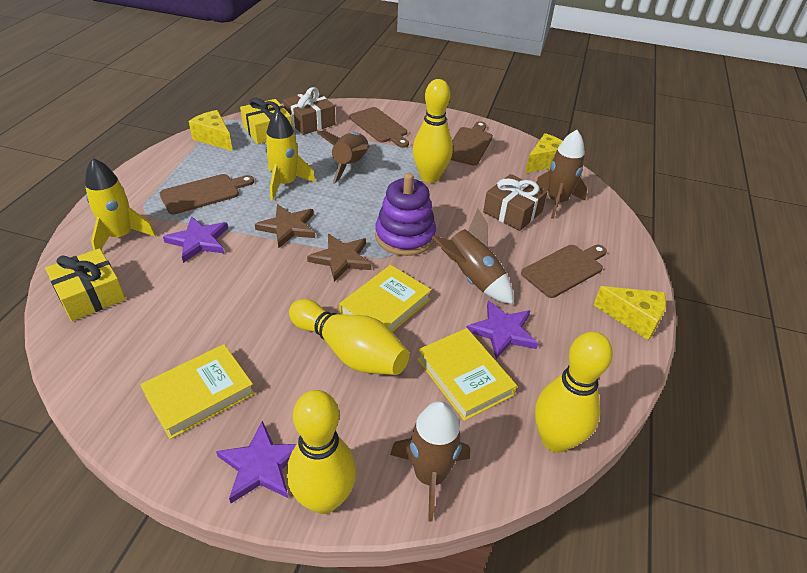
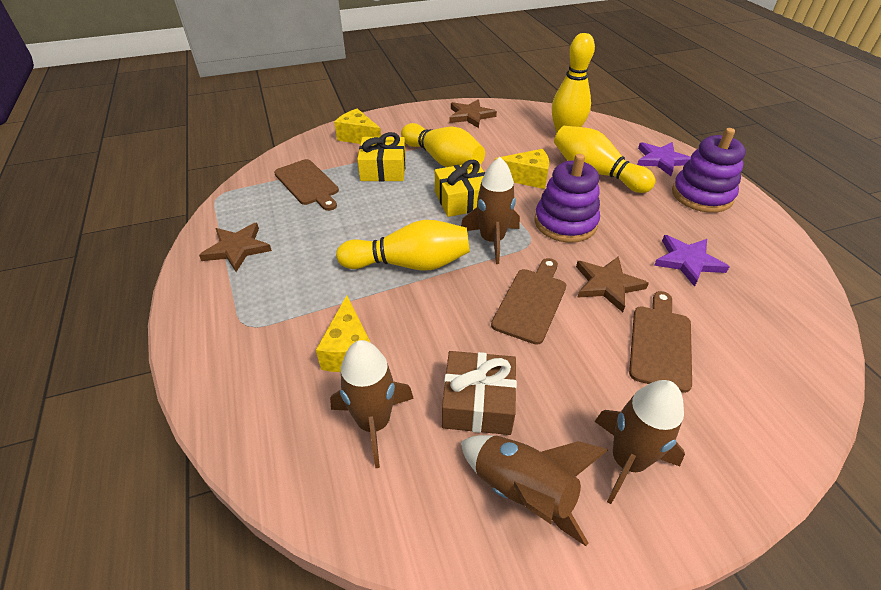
brown cutting board: [160,174,254,214] [349,107,409,148] [450,121,493,166] [521,245,607,298] = 4 -> [274,159,339,211] [491,258,566,345] [629,291,692,393] = 3
brown gift: [283,87,335,135] [483,174,548,231] = 2 -> [442,351,517,435] = 1
brown star: [255,204,315,248] [307,234,371,282] = 2 -> [199,223,272,272] [449,99,497,128] [576,256,649,312] = 3
purple stacking toy: [375,173,436,256] = 1 -> [534,154,600,243] [672,128,746,213] = 2
purple star: [163,216,228,263] [216,421,296,503] [466,300,538,359] = 3 -> [637,142,691,176] [654,235,729,287] = 2
yellow book: [140,344,255,439] [339,265,431,332] [417,328,517,421] = 3 -> none = 0
yellow rocket: [85,158,156,250] [265,110,315,201] = 2 -> none = 0

